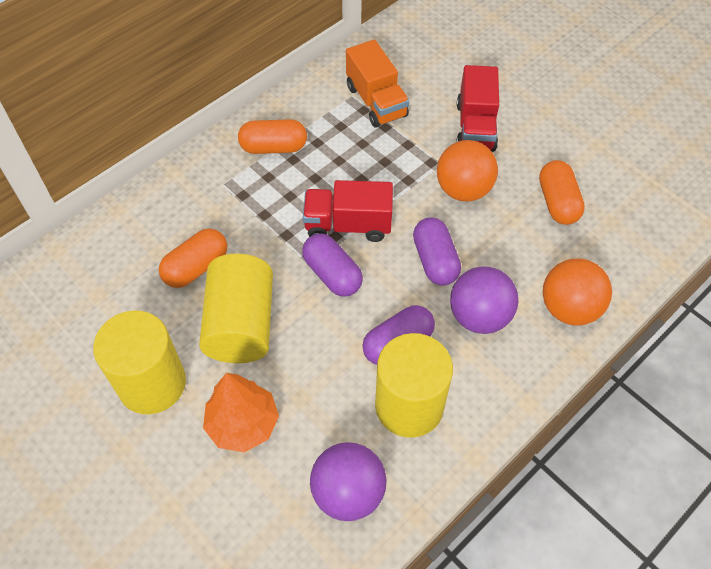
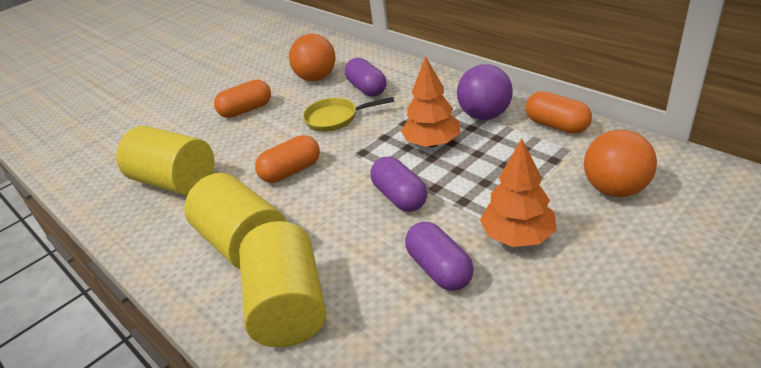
orange tree: [203,373,279,452] = 1 -> [401,56,460,147] [480,138,556,247] = 2
orange truck: [346,40,409,128] = 1 -> none = 0
purple ball: [310,442,386,521] [450,266,518,334] = 2 -> [457,64,513,120] = 1
red truck: [303,180,393,242] [456,65,499,152] = 2 -> none = 0
yellow pan: none = 0 -> [303,97,394,132] = 1

